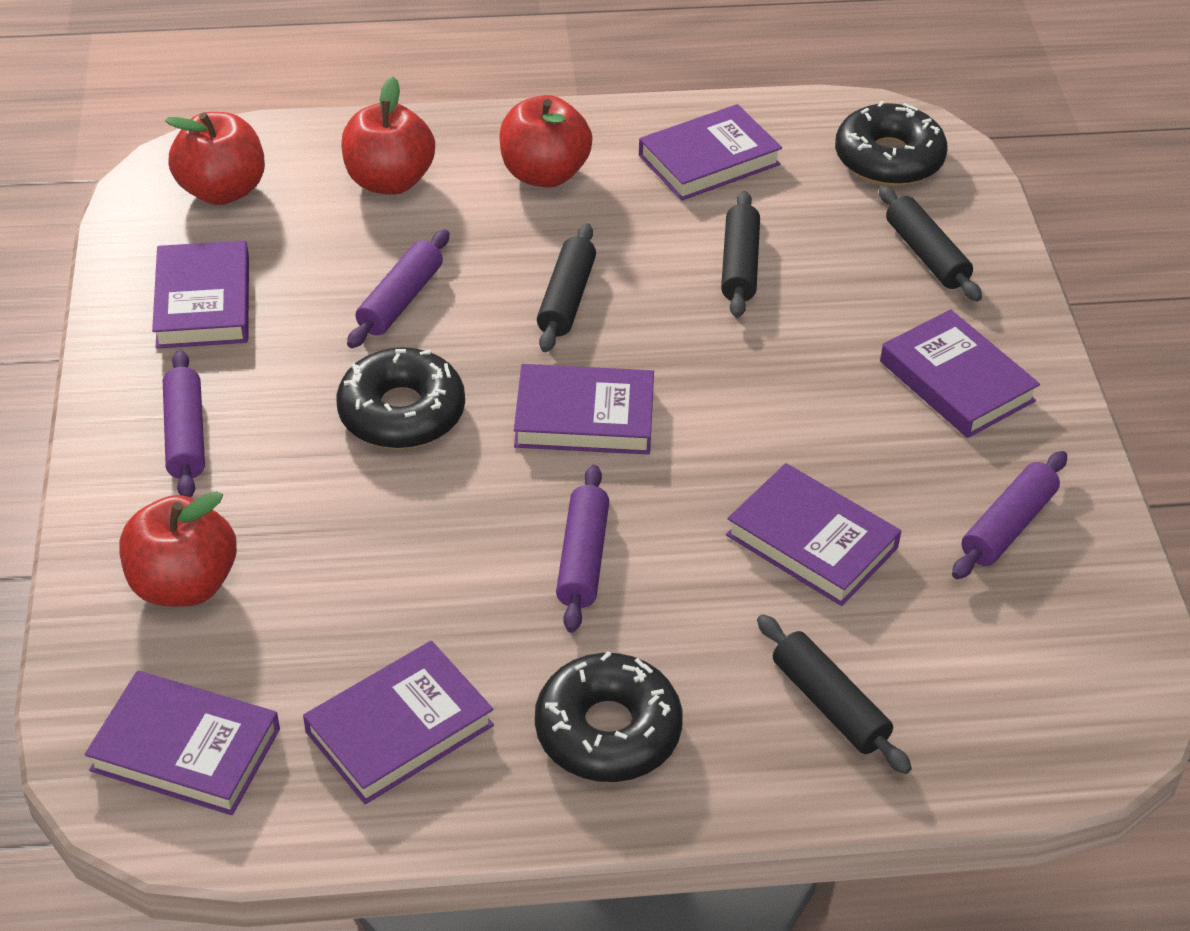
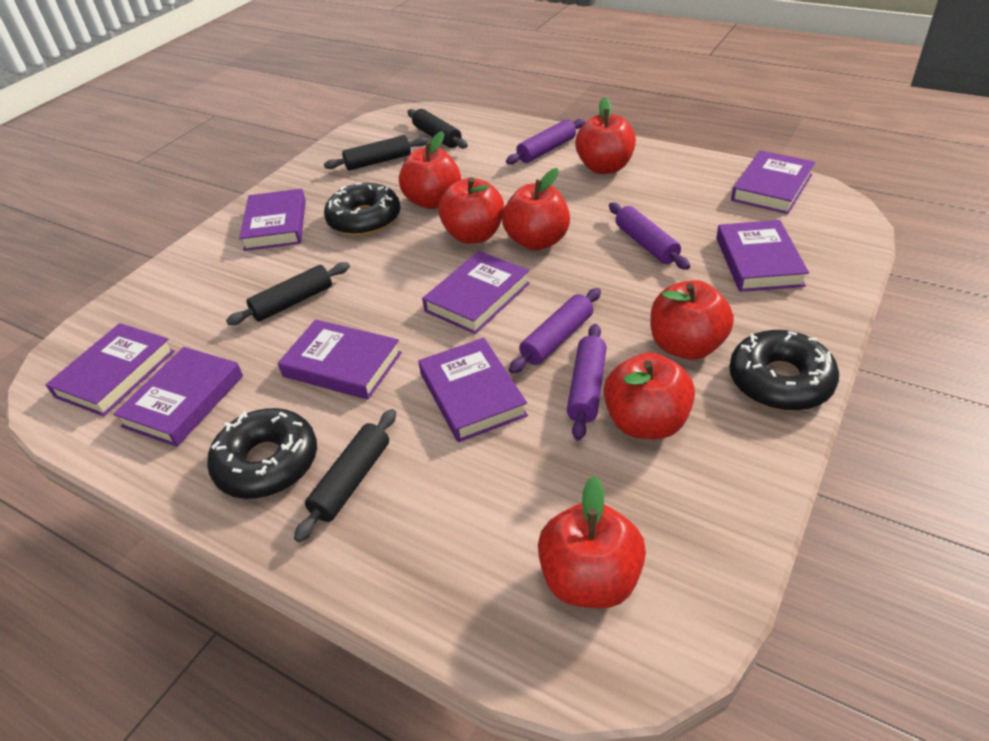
purple book: [85,671,280,815] [152,240,249,349] [303,641,494,804] [514,364,654,455] [639,104,782,201] [726,463,901,606] [880,310,1040,438] = 7 -> [46,323,174,416] [113,347,243,447] [239,189,306,251] [278,319,402,400] [418,338,528,442] [422,251,530,334] [716,220,809,292] [731,150,815,214] = 8
red apple: [119,491,237,607] [165,112,265,205] [341,77,435,195] [499,95,592,188] = 4 -> [399,131,461,209] [438,177,504,244] [502,168,570,250] [538,476,646,608] [575,97,636,174] [604,352,695,439] [650,280,734,360] = 7

